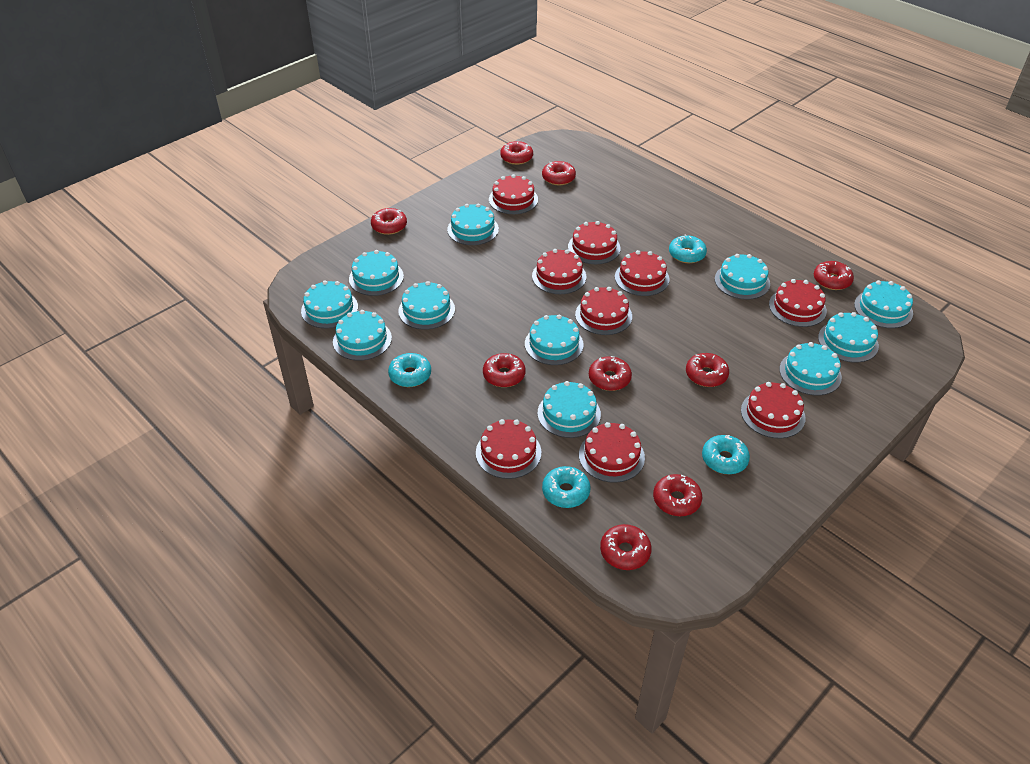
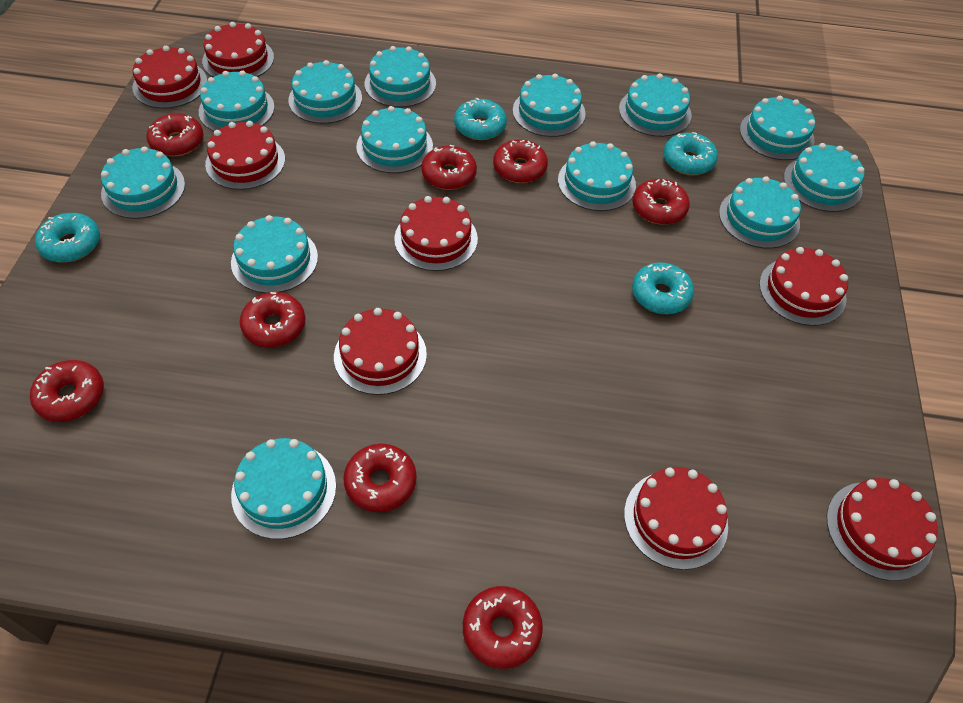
red cake: [476,419,541,479] [489,174,538,214] [532,249,586,294] [568,221,621,264] [575,287,632,335] [579,422,645,483] [615,250,670,296] [741,382,806,438] [769,279,827,327] = 9 -> [132,46,207,108] [202,22,274,77] [205,121,285,190] [334,308,427,395] [394,196,478,271] [624,467,728,570] [759,247,848,326] [826,478,938,581] = 8
red donut: [371,208,407,235] [483,353,525,387] [500,141,533,165] [542,161,576,185] [589,356,632,391] [600,524,652,570] [653,474,702,516] [686,353,729,387] [814,261,854,290] = 9 -> [30,360,104,422] [146,113,204,156] [240,292,306,347] [343,443,417,512] [421,145,477,190] [463,586,543,669] [493,139,548,183] [632,179,690,225] = 8
turquoise cake: [301,280,358,328] [333,310,392,361] [349,250,404,296] [398,281,455,330] [447,203,499,245] [525,315,583,365] [538,381,601,438] [715,254,770,300] [779,342,842,395] [818,312,879,363] [854,280,913,328] = 11 -> [101,147,185,219] [199,70,275,131] [231,215,318,293] [231,438,336,539] [288,60,362,124] [356,106,433,173] [365,46,436,107] [513,74,585,137] [558,141,636,211] [619,74,692,137] [719,176,801,249] [740,96,815,160] [784,143,864,212] = 13

